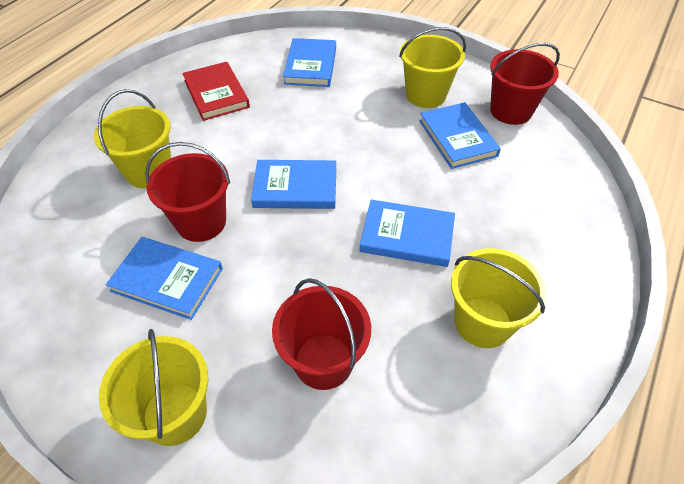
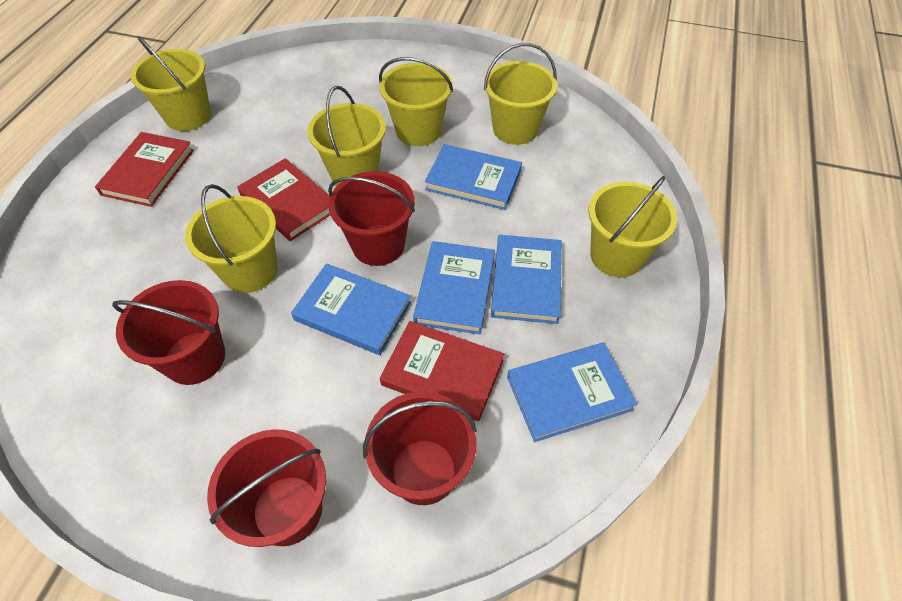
red book: [182,62,250,121] = 1 -> [95,132,194,207] [237,158,330,241] [380,321,504,421] = 3
red bucket: [145,142,230,242] [272,278,371,390] [490,43,560,125] = 3 -> [112,280,225,385] [207,429,326,547] [328,171,415,266] [363,391,477,505] = 4
yellow bucket: [94,89,171,188] [99,329,208,446] [399,27,466,108] [451,248,547,348] = 4 -> [131,36,211,131] [185,184,277,293] [307,86,386,186] [379,57,453,146] [484,43,557,145] [589,176,677,277] = 6

